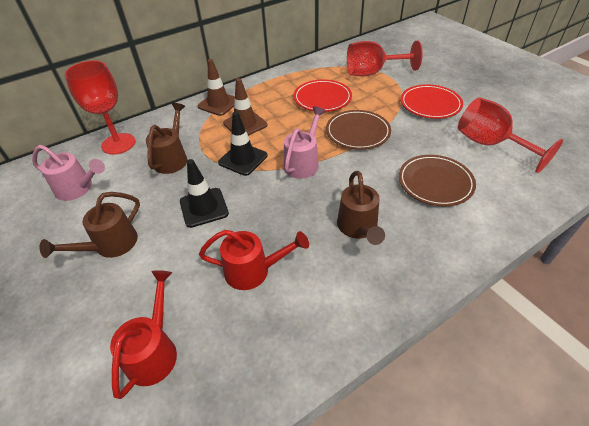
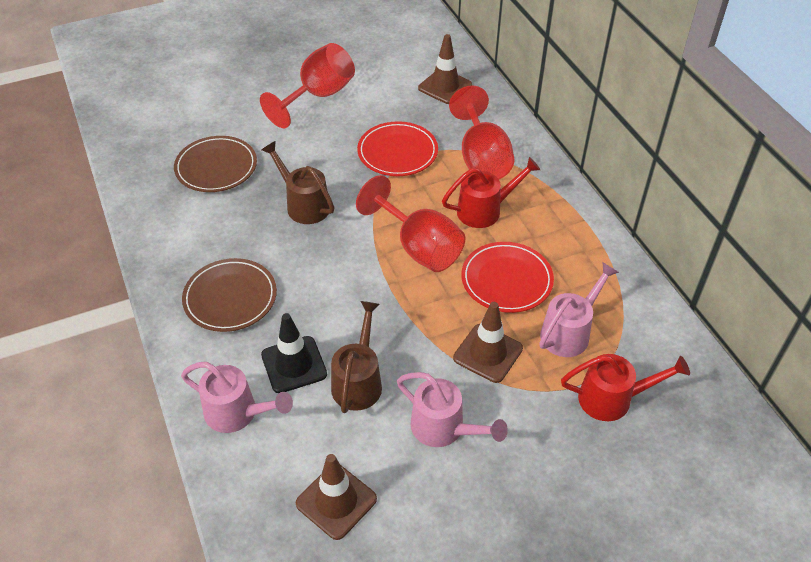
black traffic cone: [180,159,229,228] [218,112,268,176] = 2 -> [261,313,327,393] = 1
brown traffic cone: [198,59,235,116] [223,78,267,136] = 2 -> [296,454,377,540] [418,34,472,104] [453,302,523,383] = 3
brown watering can: [40,192,140,258] [146,103,187,174] [337,171,385,245] = 3 -> [262,141,334,224] [331,301,382,413] = 2
pink watering can: [32,145,105,201] [284,106,326,179] = 2 -> [181,362,293,433] [397,372,508,447] [540,263,619,357] = 3

